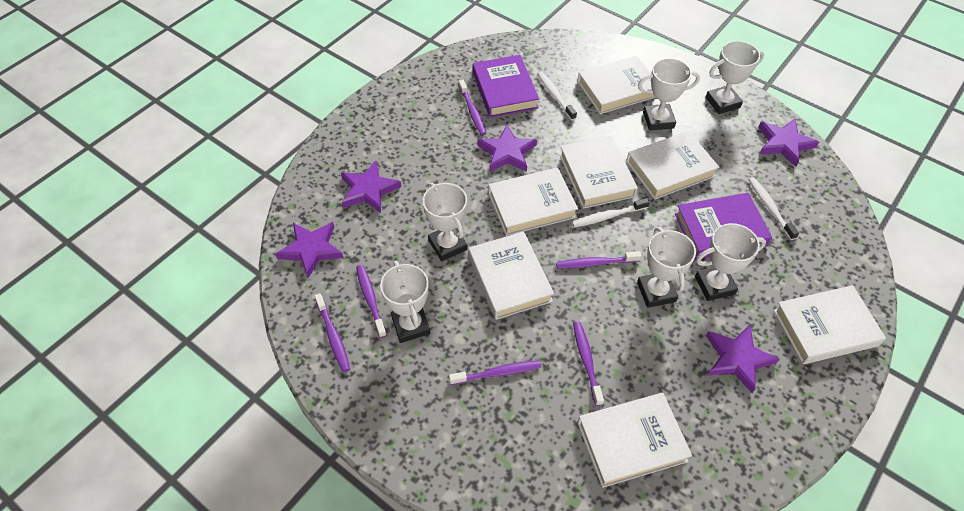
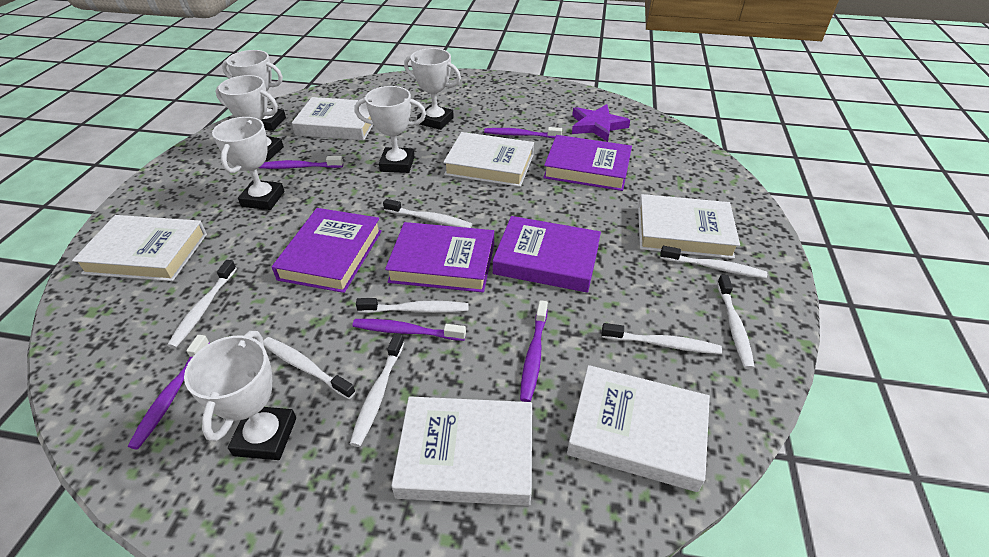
purple book: [473,55,539,118] [675,193,772,259] = 2 -> [272,208,382,293] [385,222,494,293] [493,216,601,293] [543,135,632,191] = 4
purple star: [276,222,343,278] [341,161,401,213] [478,125,537,172] [706,325,779,393] [758,119,819,167] = 5 -> [572,104,630,142] = 1
purple toothbrush: [315,293,350,372] [356,265,387,338] [449,360,541,385] [459,80,487,135] [556,251,642,269] [573,322,604,406] = 6 -> [128,335,210,449] [259,156,343,169] [352,319,466,341] [484,127,562,139] [520,300,548,402] = 5
white book: [468,231,554,320] [488,167,578,236] [560,136,638,209] [577,55,656,114] [578,393,692,488] [626,131,720,200] [773,285,886,364] = 7 -> [72,215,207,281] [292,97,373,140] [391,396,532,506] [443,132,534,187] [567,365,710,492] [638,194,740,259] = 6
white toothbrush: [538,72,577,120] [572,198,650,227] [749,177,799,240] = 3 -> [167,260,237,348] [263,337,356,399] [350,333,404,447] [356,298,469,313] [383,199,472,228] [602,323,722,354] [660,246,767,278] [717,275,755,369] = 8

